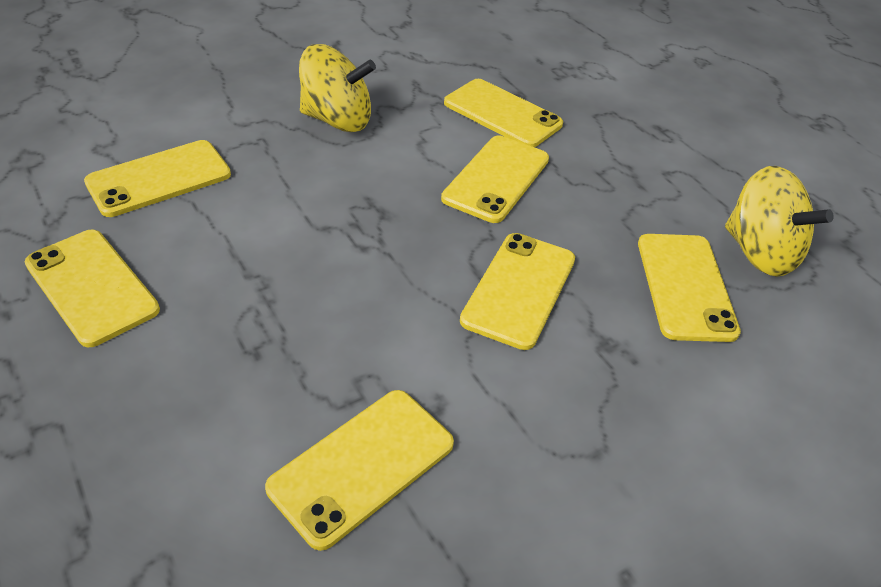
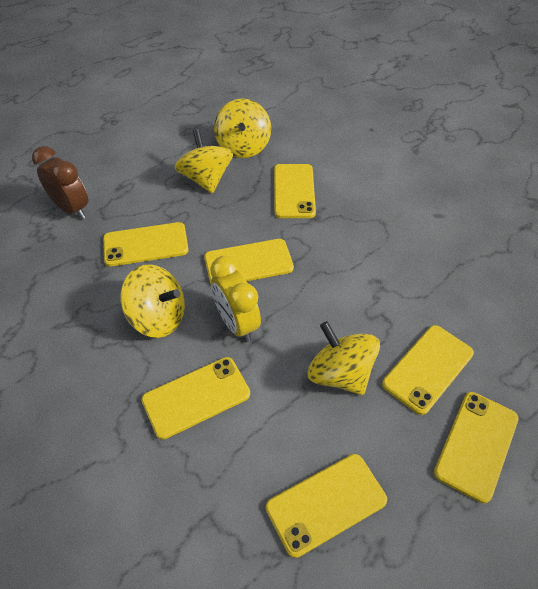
brown clock: none = 0 -> [32,146,88,219] = 1
yellow clock: none = 0 -> [210,256,261,342] = 1
yellow spinning top: [299,44,376,132] [725,166,834,277] = 2 -> [120,264,185,338] [175,129,233,194] [214,99,271,158] [308,321,380,395] = 4

